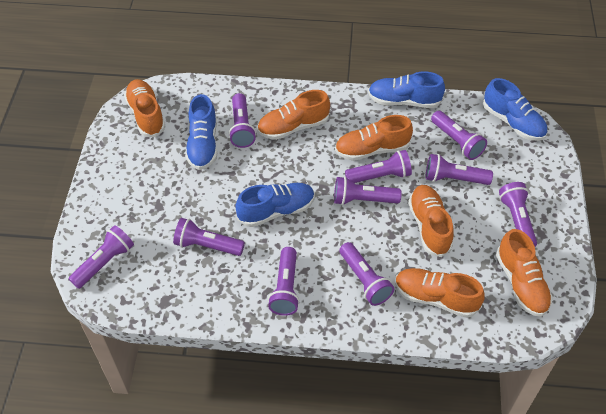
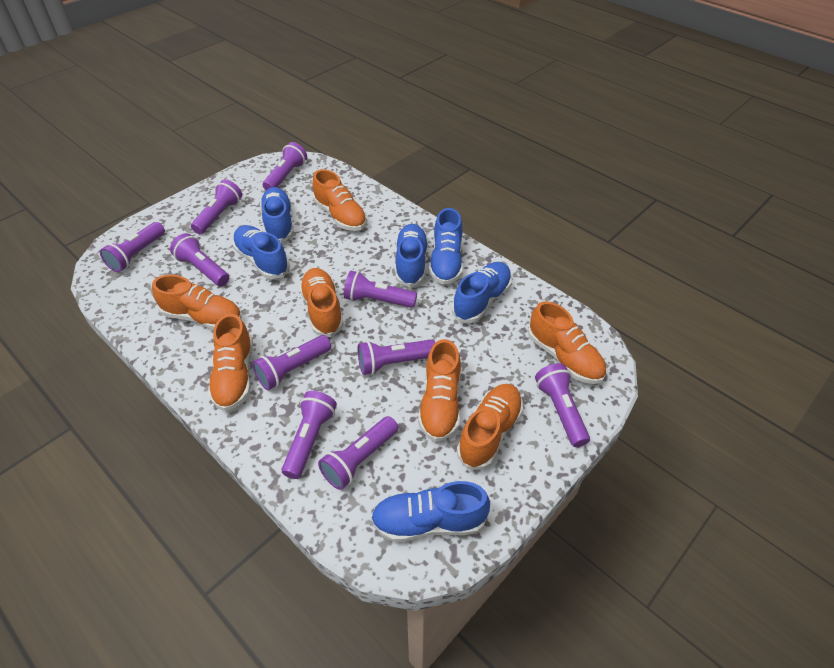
blue shoe: [185,94,217,170] [235,183,315,227] [368,71,445,108] [483,78,547,141] = 4 -> [232,225,290,279] [260,187,294,243] [371,481,490,542] [396,224,428,287] [429,208,463,285] [452,262,512,323] = 6
orange shoe: [124,79,166,137] [257,90,330,140] [335,115,413,161] [395,268,484,318] [408,185,454,257] [496,229,553,317] = 6 -> [152,275,242,330] [208,314,253,411] [299,268,344,337] [313,169,367,231] [418,339,461,442] [457,384,523,470] [528,302,606,384] = 7

